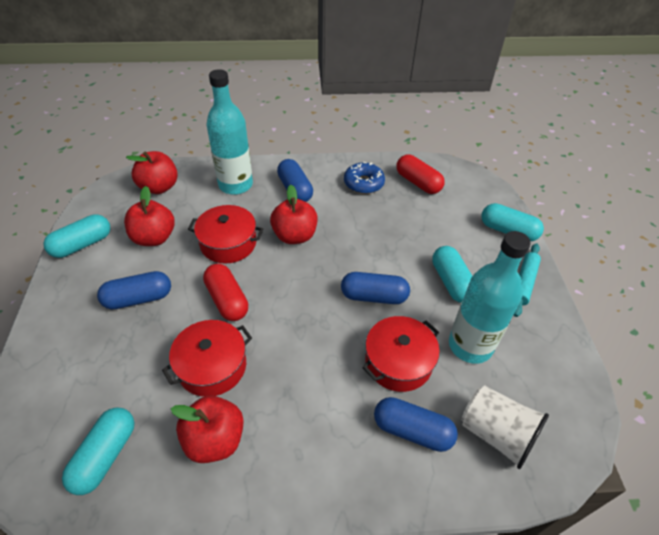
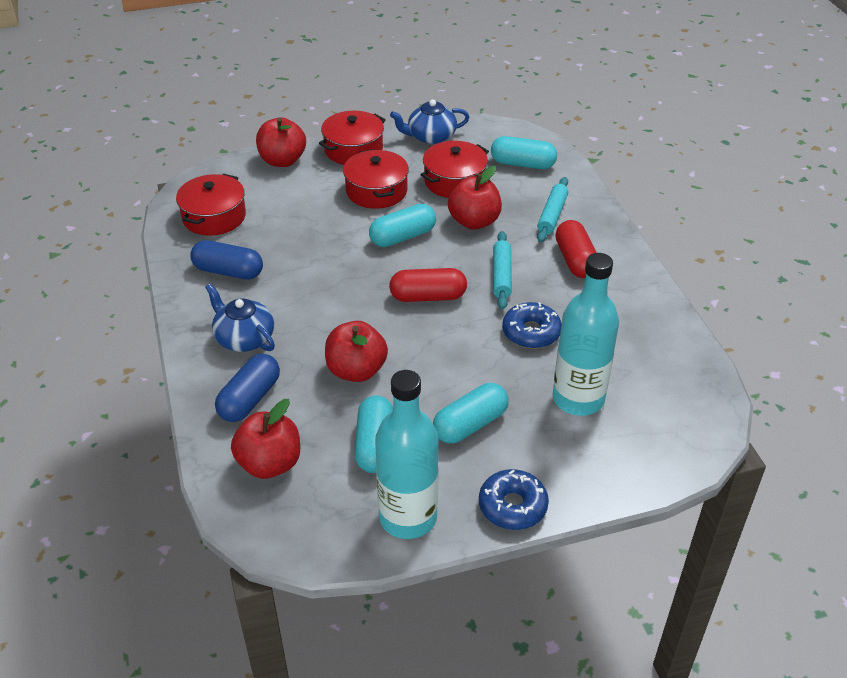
blue capsule: [97,271,171,310] [277,159,313,202] [341,272,410,304] [374,397,458,452] = 4 -> [190,240,263,280] [215,354,280,422] = 2
blue donut: [344,162,385,194] = 1 -> [479,469,549,530] [502,302,562,349] = 2
blue teapot: none = 0 -> [205,283,275,352] [390,99,469,144] = 2
red pot: [162,320,252,397] [188,205,263,264] [362,316,440,392] = 3 -> [176,174,246,236] [319,111,386,165] [343,149,409,209] [421,141,489,198] = 4
turquoise rolling pin: [514,244,541,317] = 1 -> [493,231,512,310] [537,177,569,243] = 2
white cup: [461,386,549,469] = 1 -> none = 0

